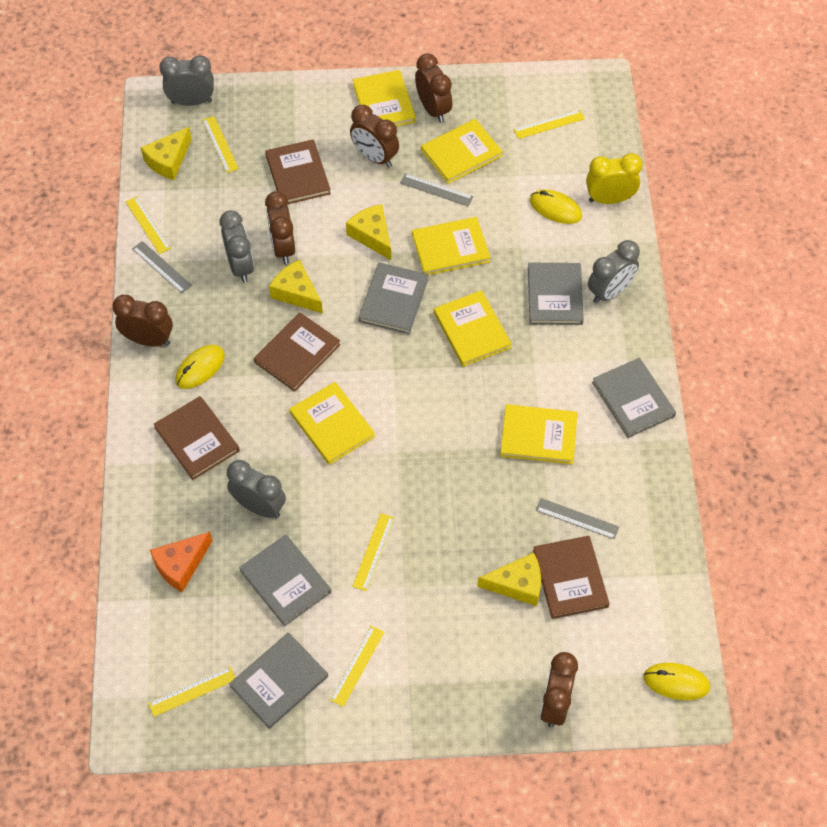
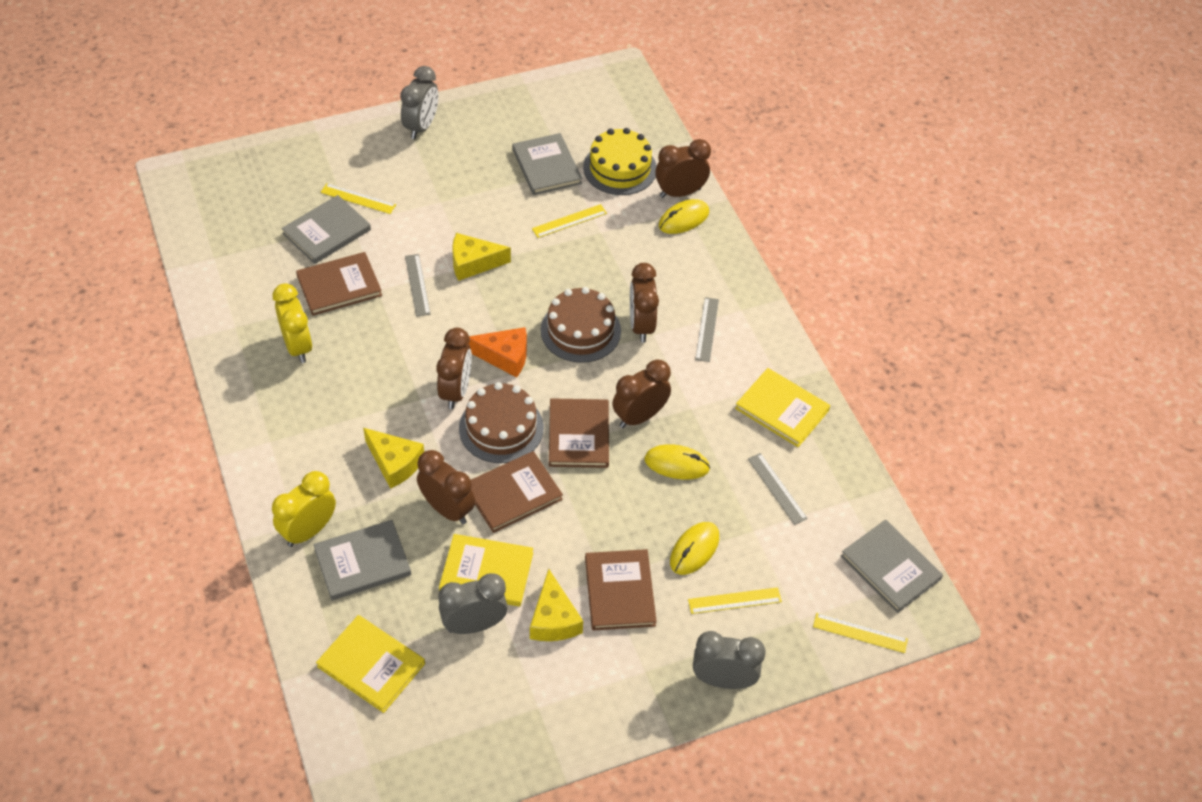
brown cake: none = 0 -> [459,382,544,463] [541,287,621,363] = 2
grey book: [229,632,328,729] [239,535,331,627] [358,262,429,334] [528,263,584,325] [592,358,676,438] = 5 -> [281,195,371,264] [313,520,411,600] [512,133,582,195] [841,520,943,613] = 4
grey clock: [159,55,214,106] [220,210,254,283] [227,460,286,518] [588,240,640,304] = 4 -> [400,66,438,139] [438,573,508,634] [693,631,766,689] = 3
yellow book: [289,382,375,465] [353,70,416,126] [412,217,490,275] [421,119,503,184] [434,290,512,367] [500,404,578,464] = 6 -> [316,615,425,713] [439,534,533,606] [735,368,830,447] = 3
yellow cake: none = 0 -> [583,128,657,195] = 1
yellow cheese: [141,127,192,180] [269,260,323,314] [346,204,391,260] [478,553,541,606] = 4 -> [363,428,424,489] [452,233,511,281] [530,569,583,641] = 3
yellow clock: [586,153,643,204] = 1 -> [272,471,336,547] [273,283,313,363] = 2
yellow ruler: [126,196,171,254] [148,666,235,717] [202,116,239,173] [330,626,384,707] [352,513,394,591] [514,110,585,139] = 6 -> [321,183,396,214] [532,204,607,238] [688,587,782,614] [813,613,908,653] = 4

